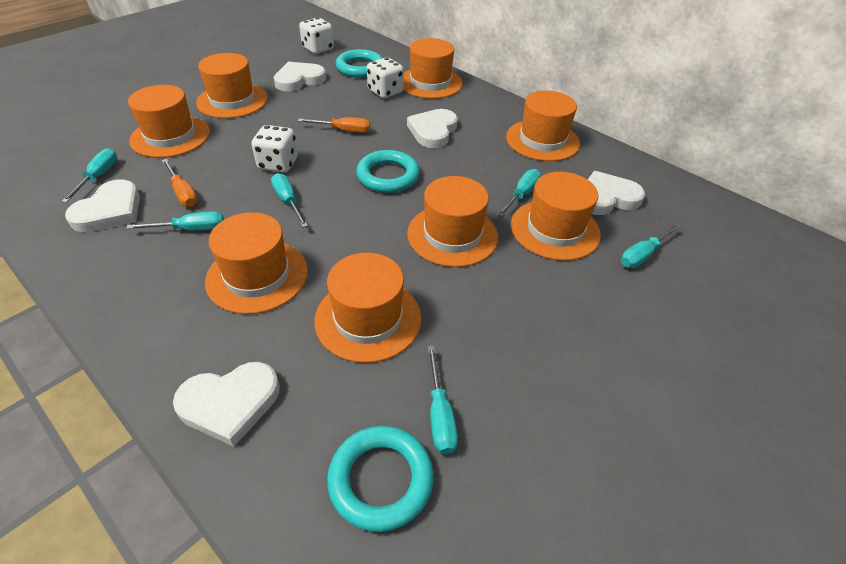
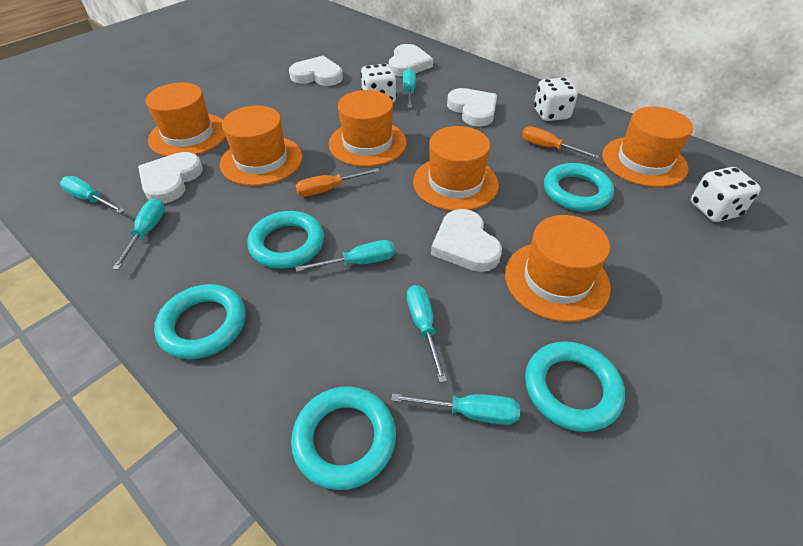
orange hat: [128,85,210,158] [196,53,268,118] [205,212,308,314] [314,253,421,363] [403,38,463,99] [407,176,498,267] [506,90,580,161] [511,172,601,261] = 8 -> [146,83,226,157] [220,106,303,186] [328,90,407,167] [413,126,499,211] [505,215,611,322] [602,107,693,187] = 6
turquoise ring: [327,426,434,532] [336,49,382,78] [356,150,420,193] = 3 -> [154,284,246,359] [247,211,324,269] [291,386,396,490] [525,341,625,432] [544,163,614,212] = 5

